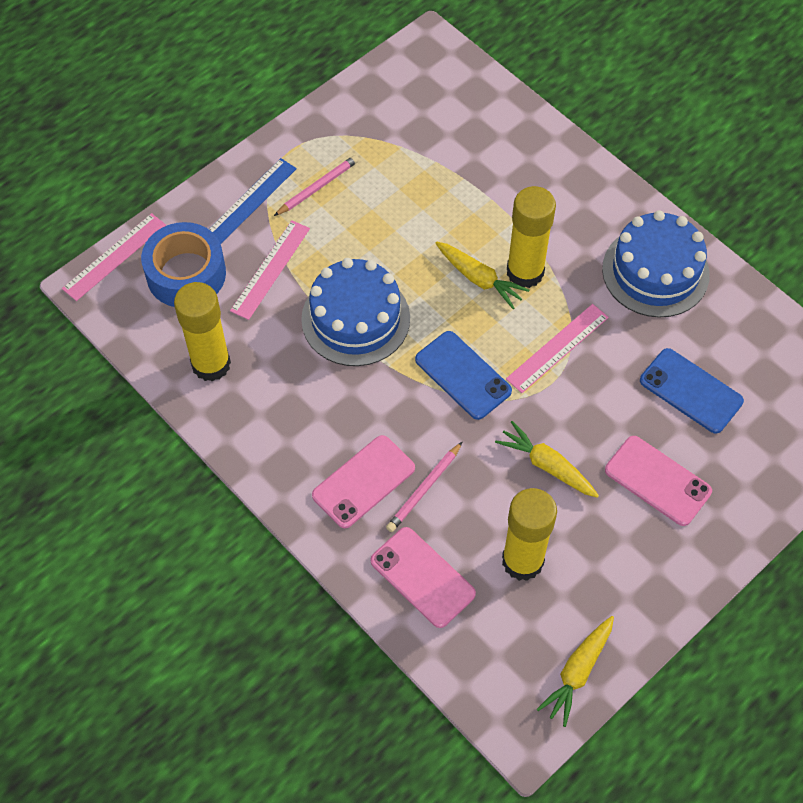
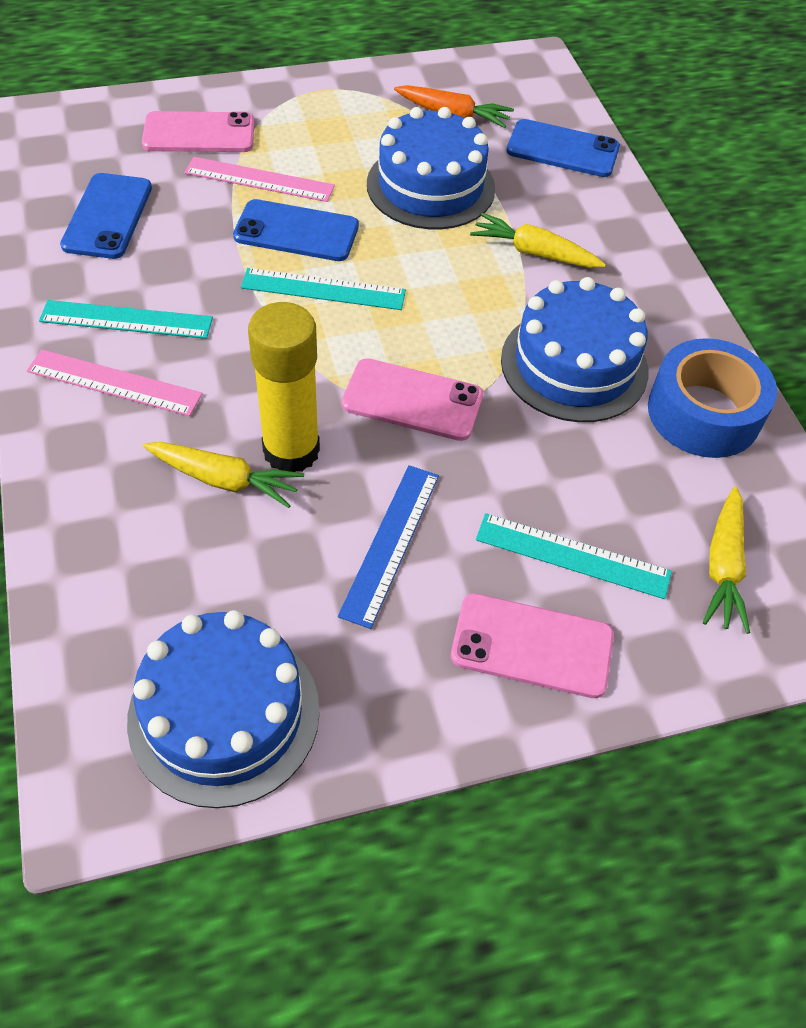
blue cake: [301,258,410,366] [602,210,710,318] = 2 -> [127,610,320,808] [367,107,495,229] [501,277,649,422] = 3
blue phone: [415,331,512,420] [640,348,744,434] = 2 -> [60,173,152,259] [233,199,359,261] [506,119,620,177] = 3
orange carrot: none = 0 -> [394,85,514,128] = 1
pink pencil: [274,155,359,216] [386,442,462,532] = 2 -> none = 0
pink ruler: [62,213,166,301] [230,220,310,320] [506,304,609,393] = 3 -> [27,349,202,416] [184,157,335,202] = 2
turquoise ruler: none = 0 -> [39,300,213,339] [241,268,406,310] [476,513,672,599] = 3
yellow glue stick: [174,282,231,382] [502,488,557,581] [507,186,556,288] = 3 -> [248,302,320,472] = 1

